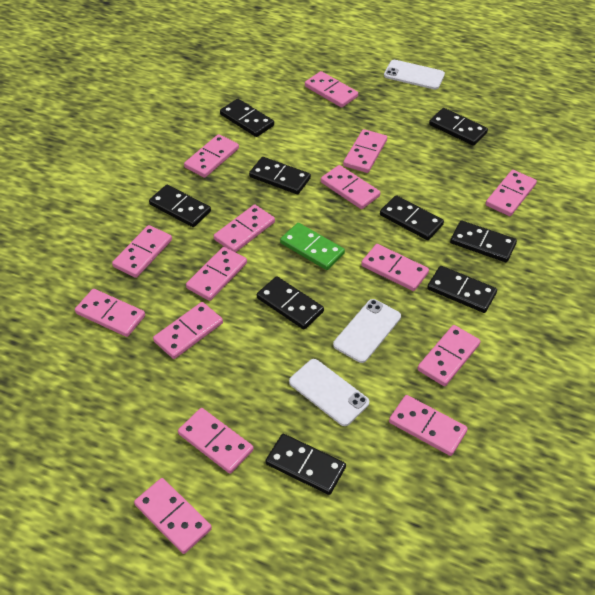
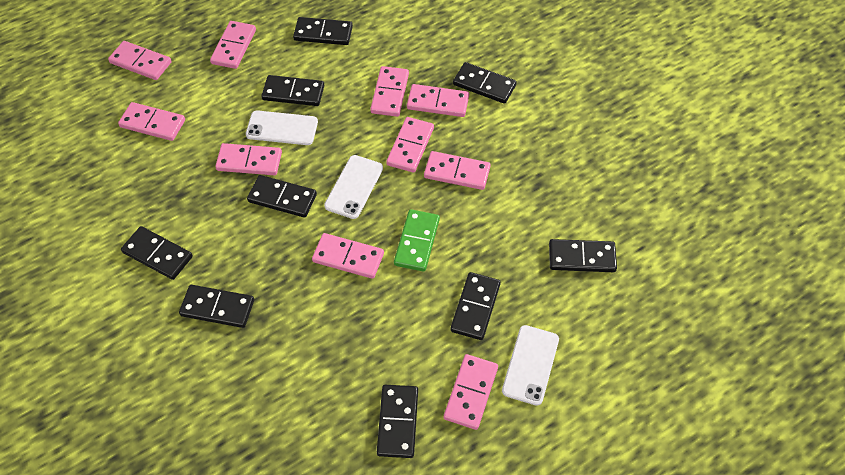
pink domino: [75,289,145,337] [112,225,172,278] [134,478,212,554] [153,302,223,359] [178,408,254,474] [184,134,239,178] [186,247,247,301] [214,205,275,252] [305,71,358,108] [321,165,380,209] [343,129,387,173] [361,244,429,291] [389,395,468,456] [417,325,481,386] [486,170,537,216] = 15 -> [108,41,172,80] [118,102,185,141] [210,21,256,69] [215,143,282,175] [312,233,384,279] [370,66,409,117] [386,117,434,173] [407,84,469,117] [424,151,490,190] [444,354,498,430] = 10

